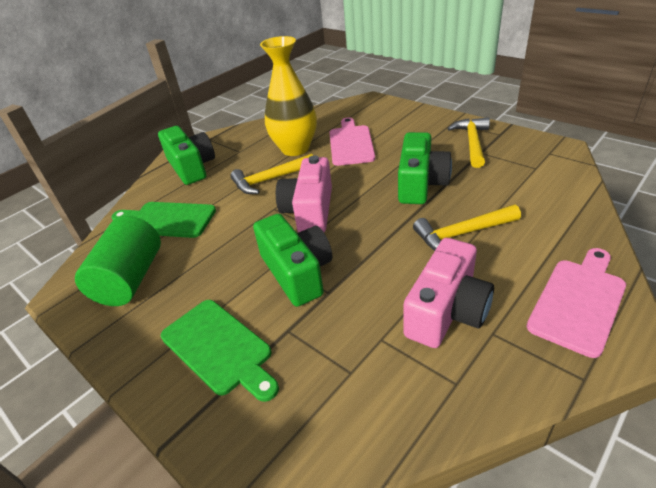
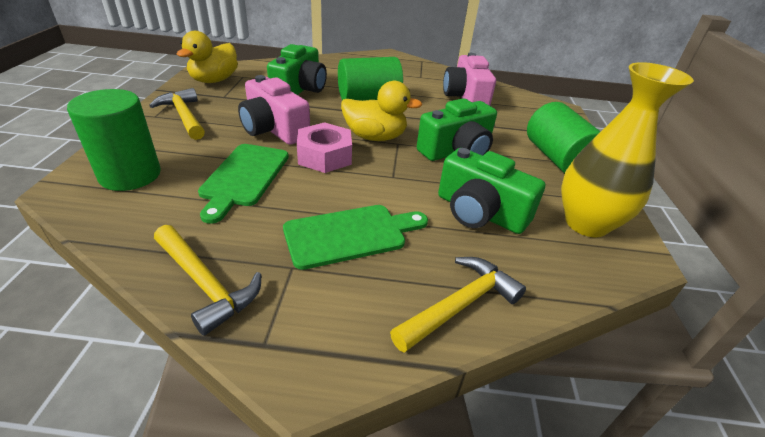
green cylinder: [75,216,161,306] = 1 -> [67,89,161,191] [338,57,403,101] [527,102,601,174] = 3
pink cutting board: [329,117,375,166] [526,248,626,358] = 2 -> none = 0
pink nut: none = 0 -> [297,122,352,173] = 1
yellow duck: none = 0 -> [177,31,238,83] [341,81,422,141] = 2

